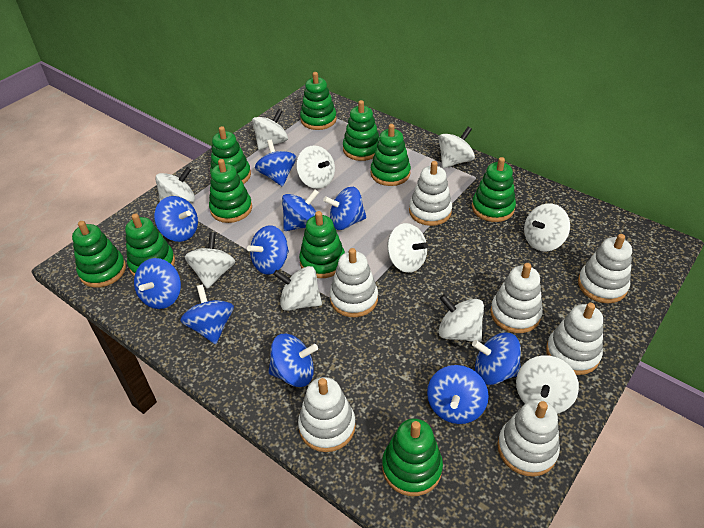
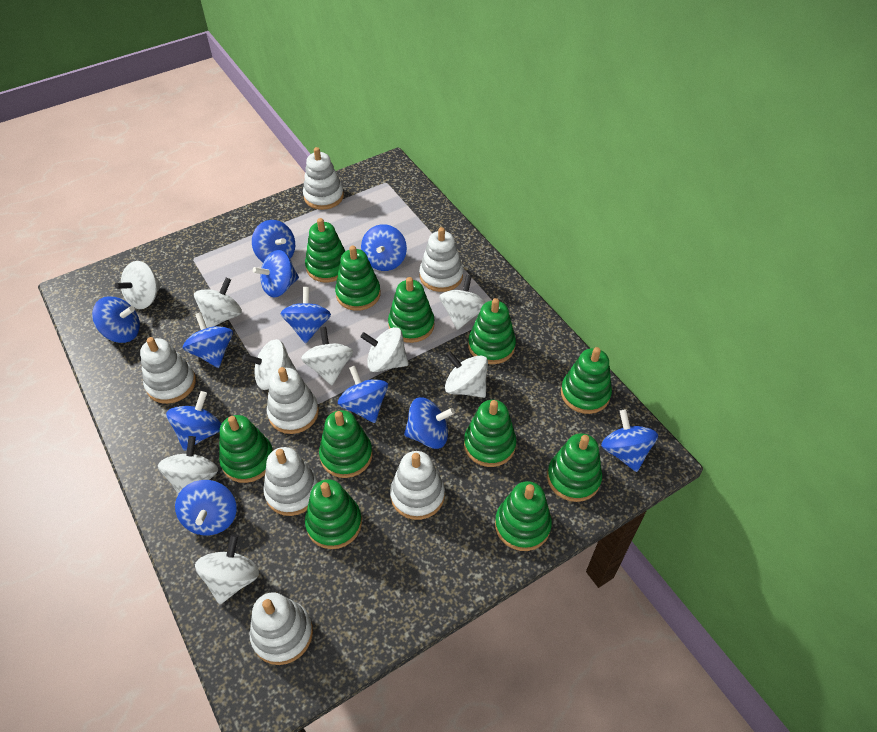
blue spinning top: [134,258,181,309] [154,196,198,242] [180,285,234,344] [247,225,289,275] [255,140,296,187] [268,334,318,387] [282,189,319,231] [323,187,367,230] [427,365,488,424] [472,333,521,385] = 10 -> [92,296,140,343] [166,391,221,451] [175,480,237,535] [183,312,233,368] [252,220,295,262] [253,250,299,297] [280,287,331,343] [338,366,388,423] [361,224,407,271] [404,397,455,449] [601,409,658,472] = 11
green stacking toy: [72,221,126,288] [125,213,175,277] [209,159,252,223] [210,126,251,184] [299,211,345,278] [300,72,337,130] [343,100,379,161] [371,124,411,186] [382,419,443,496] [472,157,516,222] = 10 -> [219,415,273,483] [305,218,345,282] [305,479,362,549] [319,410,373,478] [335,246,381,311] [388,277,435,343] [464,400,517,467] [468,298,516,364] [495,481,552,551] [547,433,602,502] [561,347,612,414] = 11
white spinning top: [155,167,195,203] [185,232,235,289] [252,109,288,150] [273,266,322,311] [296,145,335,189] [387,223,428,273] [439,127,475,168] [439,294,484,343] [516,355,579,414] [524,203,570,251] = 10 -> [115,261,162,309] [158,436,218,494] [194,278,242,328] [195,534,259,604] [243,339,297,390] [301,327,353,385] [360,327,409,372] [439,275,486,330] [445,351,488,398] = 9

